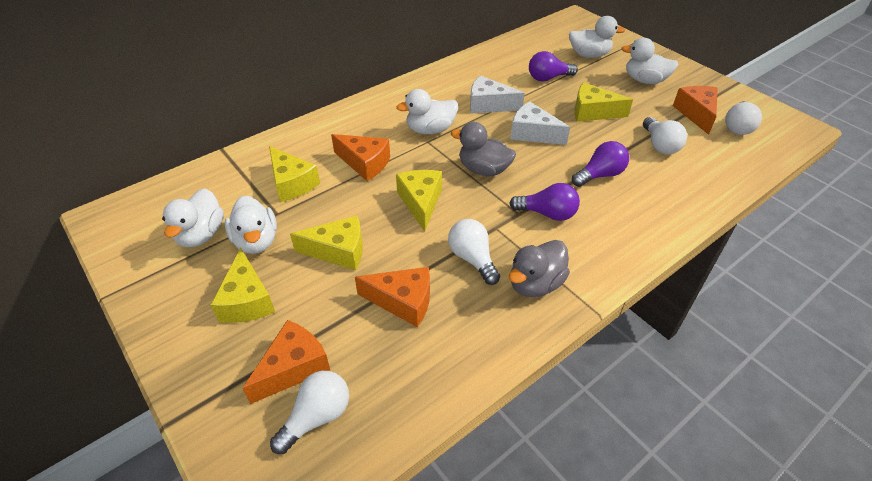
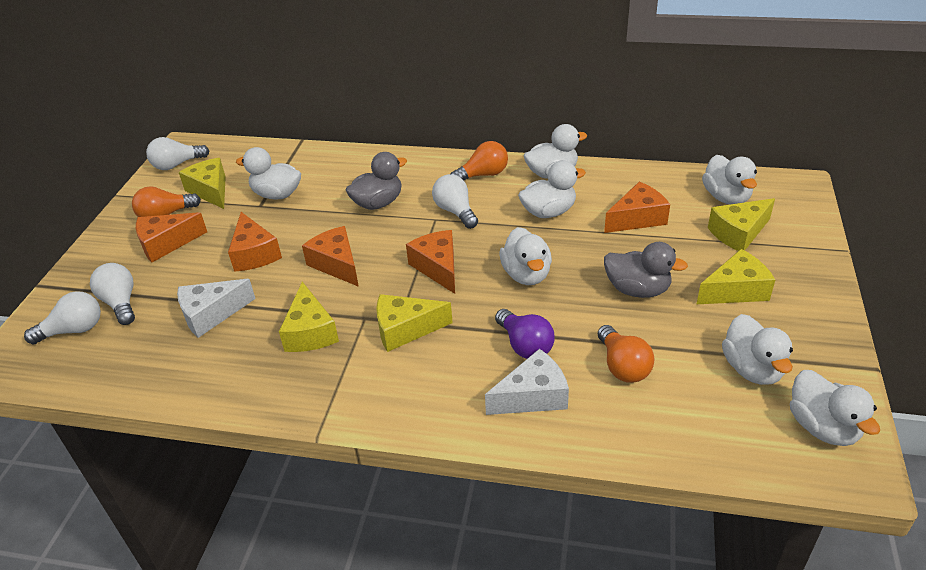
orange cheese: [242,320,330,404] [331,134,390,181] [355,267,430,327] [673,86,718,135] = 4 -> [136,212,207,262] [228,212,282,272] [302,226,359,287] [406,230,455,294] [604,182,670,233] = 5
orange light bulb: none = 0 -> [132,186,201,217] [450,141,508,180] [598,325,654,383] = 3
purple light bulb: [509,183,580,221] [529,51,578,82] [572,141,629,187] = 3 -> [495,309,555,359] = 1
white duck: [162,188,224,247] [225,196,277,254] [396,89,458,134] [569,16,625,58] [622,38,679,84] = 5 -> [236,147,301,199] [500,227,552,285] [518,161,586,218] [524,124,587,179] [702,155,757,205] [722,314,793,385] [790,370,880,446] = 7

